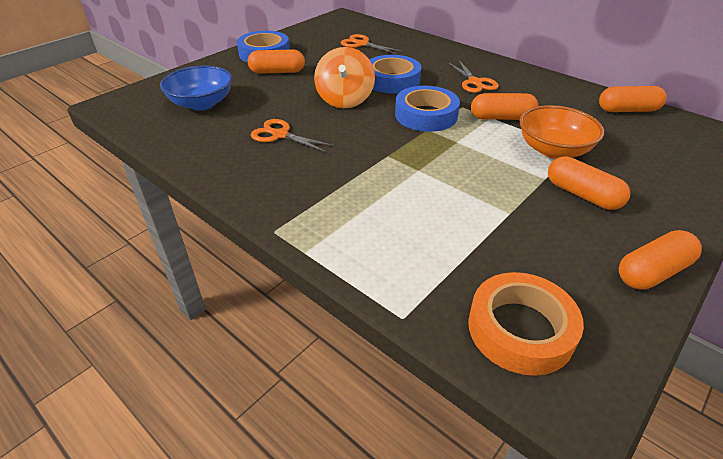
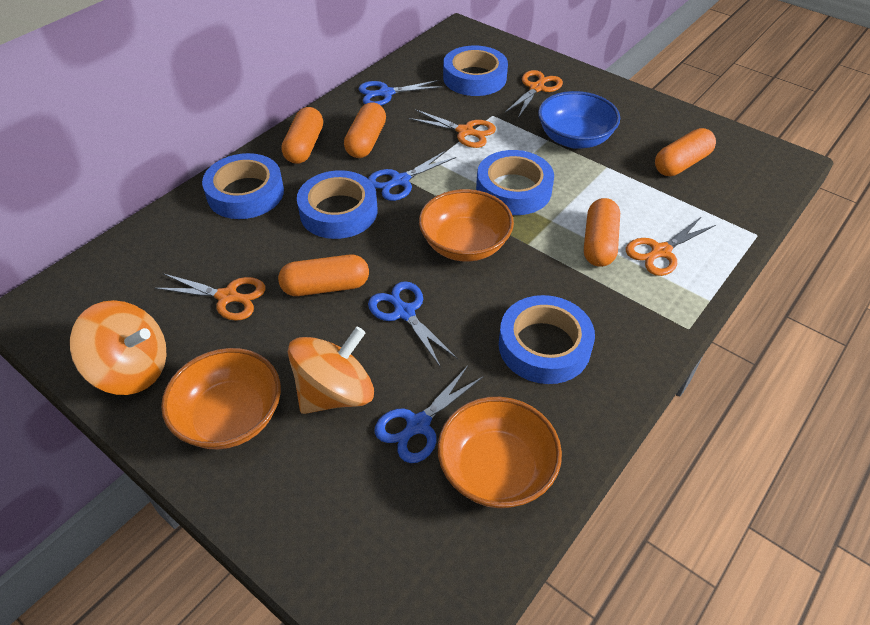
blue scissors: none = 0 -> [358,80,443,105] [368,151,456,201] [368,281,458,367] [374,366,484,463] = 4
blue tape: [237,31,290,63] [369,55,421,93] [395,86,460,132] = 3 -> [202,153,284,219] [297,170,378,239] [443,45,508,96] [476,150,554,215] [499,295,595,384] = 5
orange bowl: [520,105,604,159] = 1 -> [161,348,281,449] [419,189,514,261] [438,397,562,508] = 3
orange scissors: [250,119,334,152] [341,34,402,54] [448,61,499,93] = 3 -> [154,273,265,321] [408,109,496,148] [505,70,563,118] [626,216,716,276] = 4
orange spinning top: [314,47,375,108] = 1 -> [70,300,166,395] [288,327,374,414] = 2
orange tape: [468,272,584,376] = 1 -> none = 0

